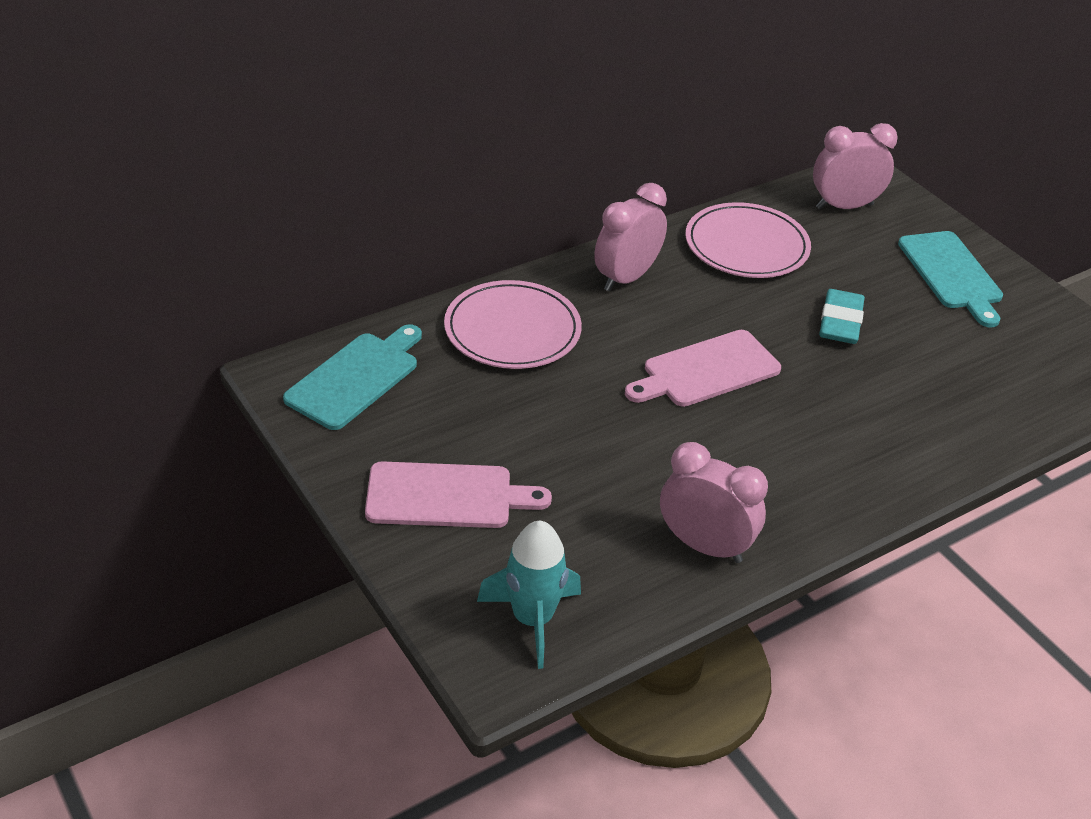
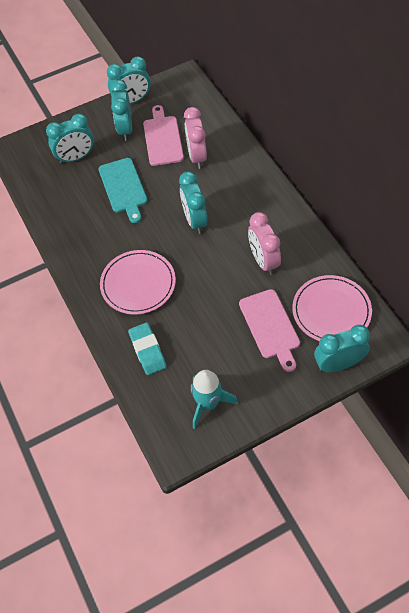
pink clock: [594,183,667,291] [660,442,768,563] [813,123,898,209] = 3 -> [184,107,207,169] [248,212,281,275] = 2
turquoise clock: none = 0 -> [46,114,94,164] [107,56,151,104] [111,80,132,141] [179,171,207,234] [314,325,370,372] = 5
turquoise cutting board: [283,324,422,430] [898,231,1003,327] = 2 -> [99,158,147,223] = 1

